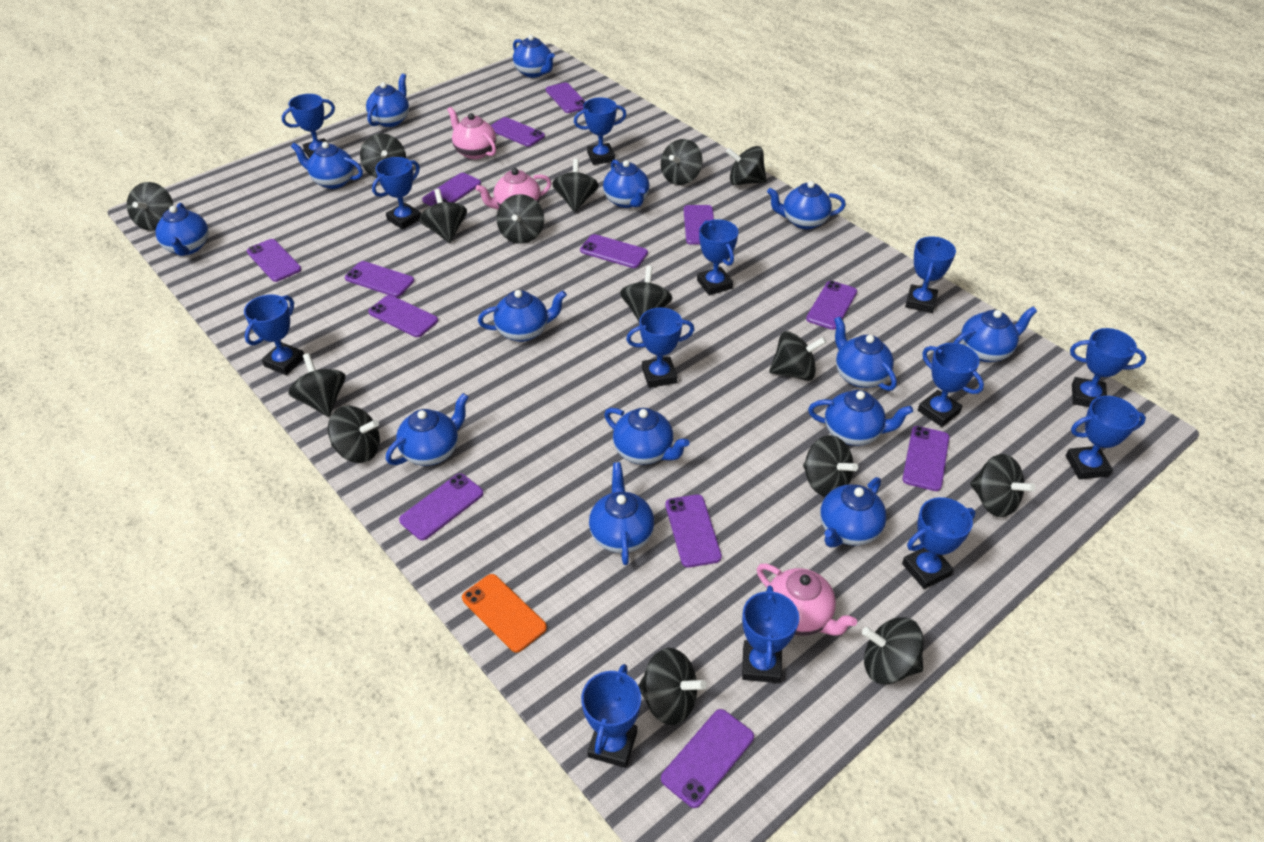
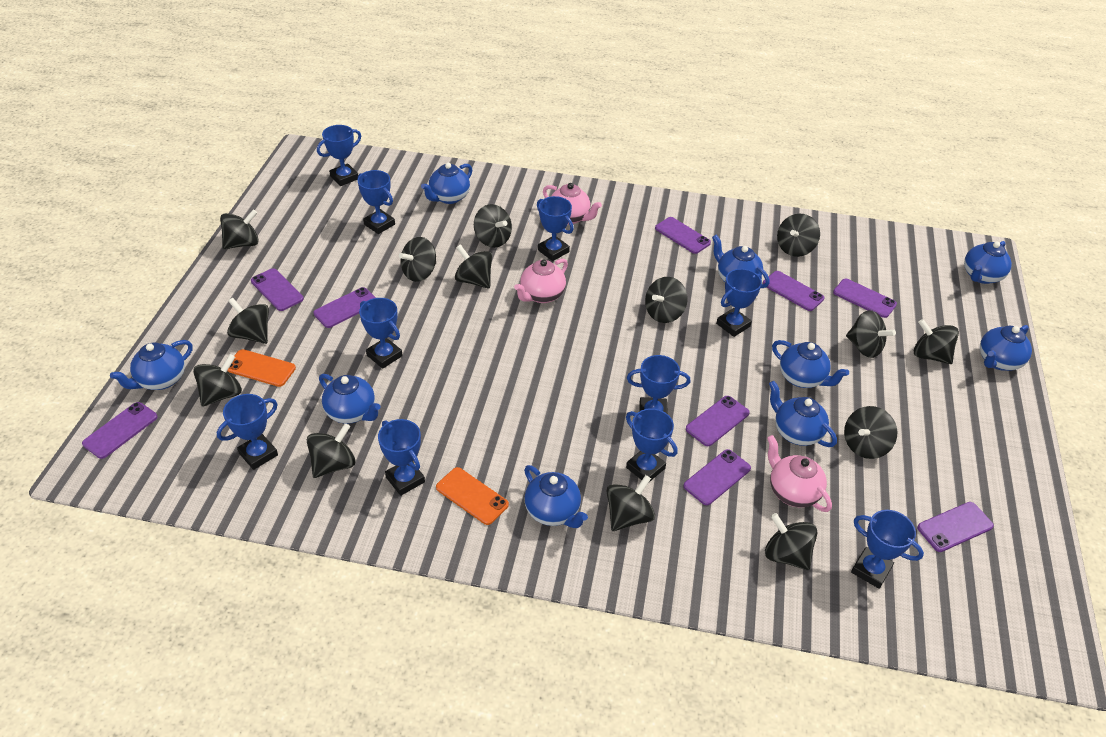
black spinning top: [127,182,173,231] [288,353,345,417] [328,405,380,463] [360,133,406,178] [419,189,467,243] [497,194,544,244] [552,159,599,212] [620,266,672,321] [638,648,706,725] [661,139,702,185] [726,146,767,185] [769,331,827,381] [803,435,858,497] [862,617,924,684] [970,454,1035,517] = 15 -> [193,354,242,407] [220,210,259,249] [227,298,269,344] [307,423,356,478] [399,237,436,282] [455,244,492,289] [474,204,512,248] [606,475,655,531] [645,277,688,323] [765,513,818,570] [777,214,820,257] [844,406,897,459] [846,310,896,358] [914,319,959,364] = 14
blue teapot: [155,203,209,256] [291,142,363,189] [366,74,409,127] [386,393,469,466] [478,290,567,342] [513,35,555,78] [589,462,654,565] [603,160,650,208] [604,408,689,465] [767,181,846,229] [808,390,913,446] [820,477,887,547] [834,317,897,391] [954,307,1037,362] = 14 -> [110,340,193,390] [319,374,381,424] [421,163,472,204] [524,465,588,528] [712,235,770,288] [769,381,837,447] [772,340,849,388] [964,241,1012,284] [980,325,1032,371] = 9
blue trophy: [244,294,304,375] [282,94,335,158] [372,157,421,230] [574,98,627,165] [581,664,641,768] [626,308,694,388] [697,219,738,295] [742,586,799,683] [902,497,976,589] [905,237,956,313] [918,343,984,427] [1066,396,1146,479] [1070,328,1146,407] = 13 -> [217,394,278,470] [317,125,361,186] [357,170,395,234] [359,298,403,369] [378,419,425,496] [537,196,574,261] [626,408,678,482] [627,355,690,414] [716,269,762,337] [851,510,924,589] = 10
orange phone: [462,574,547,653] = 1 -> [227,349,296,387] [436,467,509,525] = 2
purple phone: [247,239,301,282] [345,261,414,297] [368,295,438,337] [399,473,483,540] [422,173,481,206] [491,117,545,147] [546,82,586,113] [580,234,648,268] [661,709,754,808] [665,494,722,567] [684,205,714,245] [806,281,857,330] [902,426,950,491] = 13 -> [82,402,157,459] [251,268,304,311] [313,287,376,328] [655,217,711,254] [683,449,751,505] [686,396,750,446] [763,271,824,311] [833,279,897,318] [917,502,994,552] = 9

